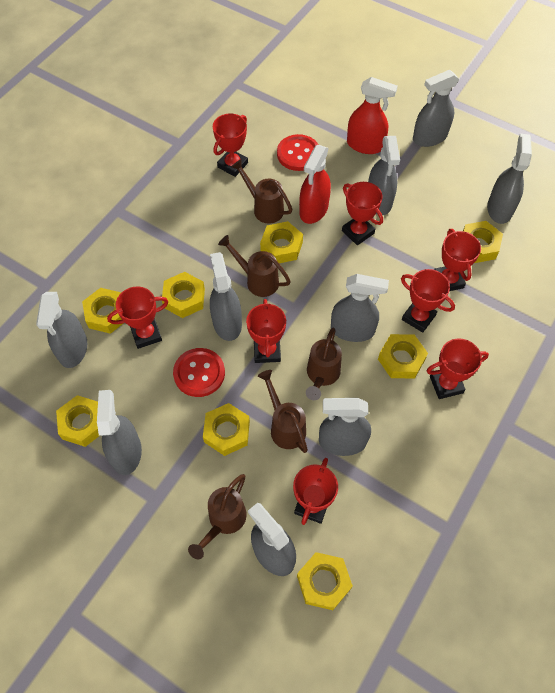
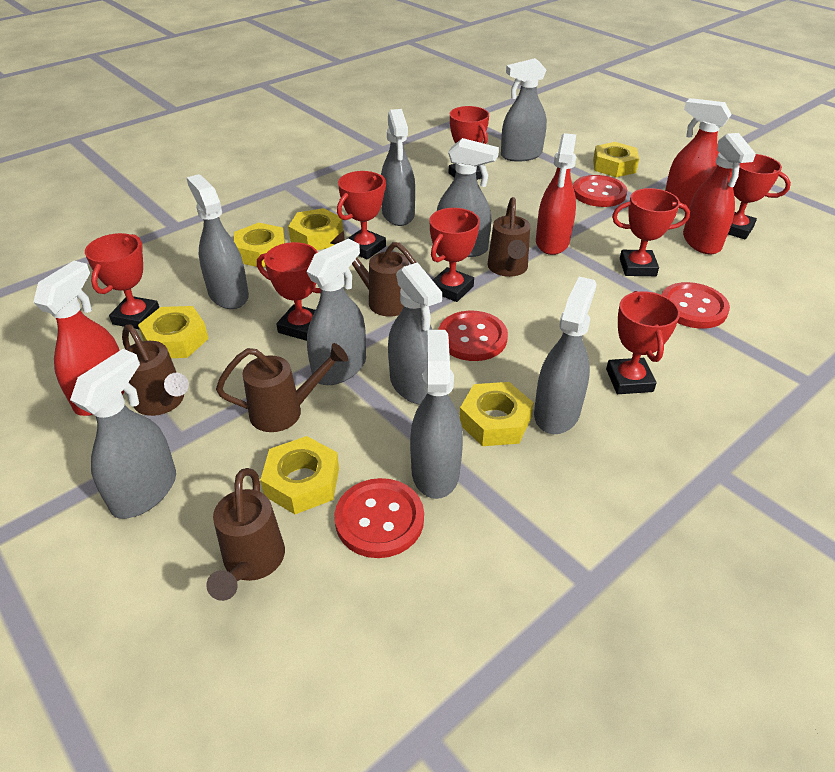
red button: [173,348,225,397] [277,134,318,171] = 2 -> [335,478,424,558] [439,311,508,361] [573,175,627,207] [662,282,730,329] = 4
red spray bottle: [299,145,331,224] [347,77,398,154] = 2 -> [33,261,124,416] [536,133,576,255] [665,98,732,209] [683,133,756,255] = 4
yellow nut: [56,395,99,447] [82,288,123,334] [162,272,205,318] [203,403,250,456] [260,221,303,263] [297,552,353,610] [378,334,428,379] [463,221,503,263] = 8 -> [138,306,209,358] [234,223,285,267] [260,436,339,514] [288,208,343,250] [460,382,534,446] [593,142,639,177] = 6

